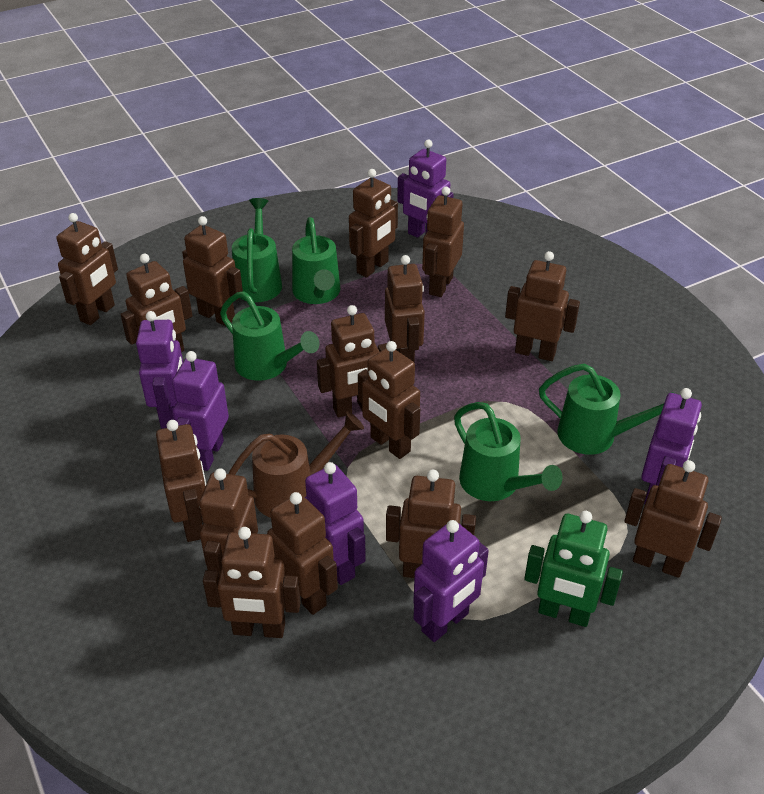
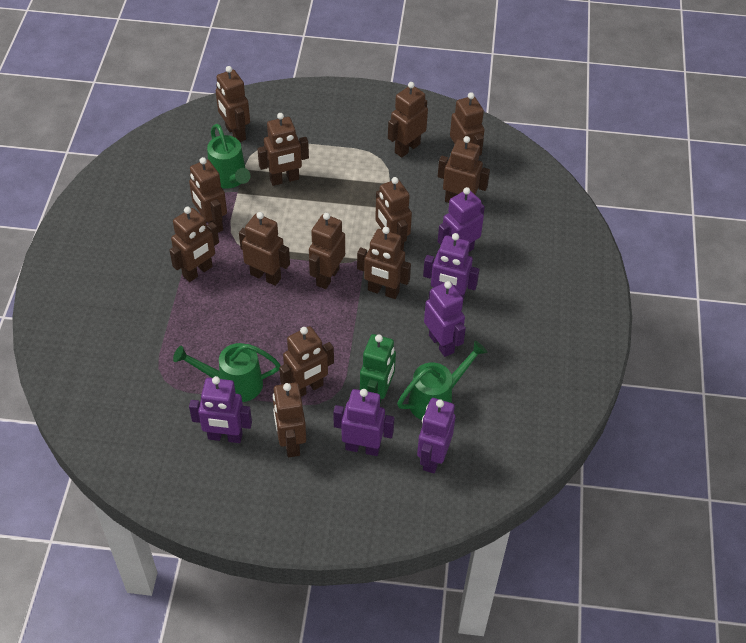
brown robot: [56,213,118,325] [120,254,193,352] [156,420,206,542] [182,216,243,326] [199,468,258,575] [203,527,301,638] [267,492,338,615] [317,305,387,417] [349,169,398,278] [358,341,420,459] [385,255,425,362] [386,470,476,578] [422,187,464,297] [505,251,580,361] [625,460,722,578] = 15 -> [169,207,219,282] [189,157,227,233] [216,66,250,142] [239,212,290,286] [257,113,309,186] [273,383,306,457] [279,326,334,397] [309,213,345,289] [357,227,411,299] [375,177,412,250] [388,82,428,158] [438,136,490,203] [450,92,485,156] = 13
brown watering can: [228,411,364,518] = 1 -> none = 0
green watering can: [220,291,319,381] [232,198,282,302] [292,217,341,304] [454,402,563,501] [539,363,674,455] = 5 -> [173,343,281,402] [207,124,251,189] [397,341,487,420] = 3

